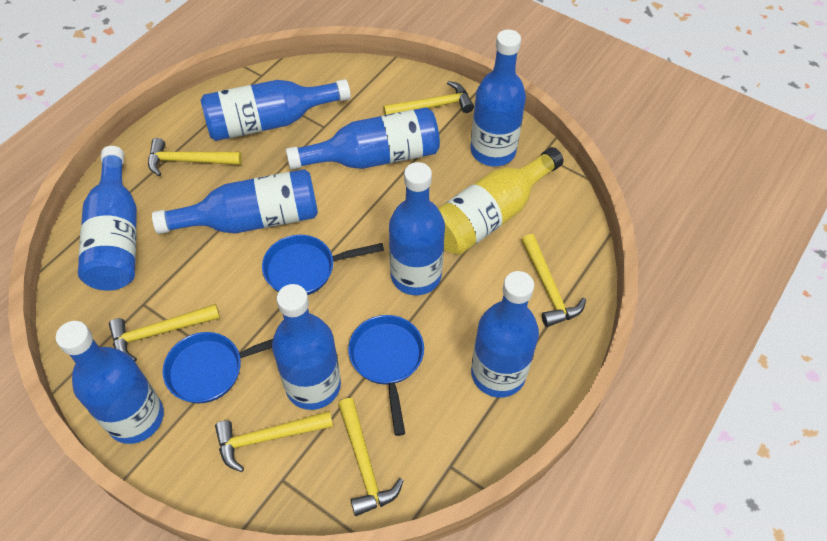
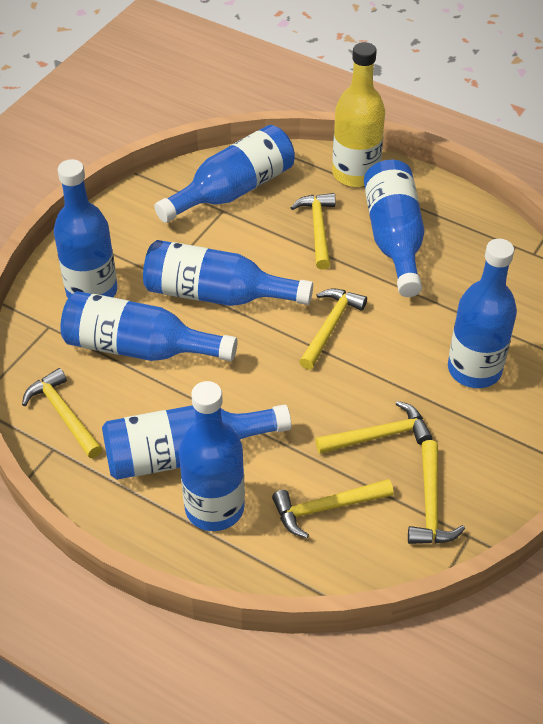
blue bottle: [56,321,164,444] [78,146,137,290] [152,169,318,234] [201,79,351,141] [272,284,341,410] [286,107,440,170] [389,162,445,295] [470,30,526,166] [471,271,539,398] = 9 -> [54,159,117,298] [60,291,238,361] [102,404,291,480] [143,240,313,306] [154,125,295,223] [179,381,245,531] [364,160,425,297] [448,239,517,388] = 8
blue pan: [163,332,273,403] [262,235,384,295] [348,315,424,436] = 3 -> none = 0

